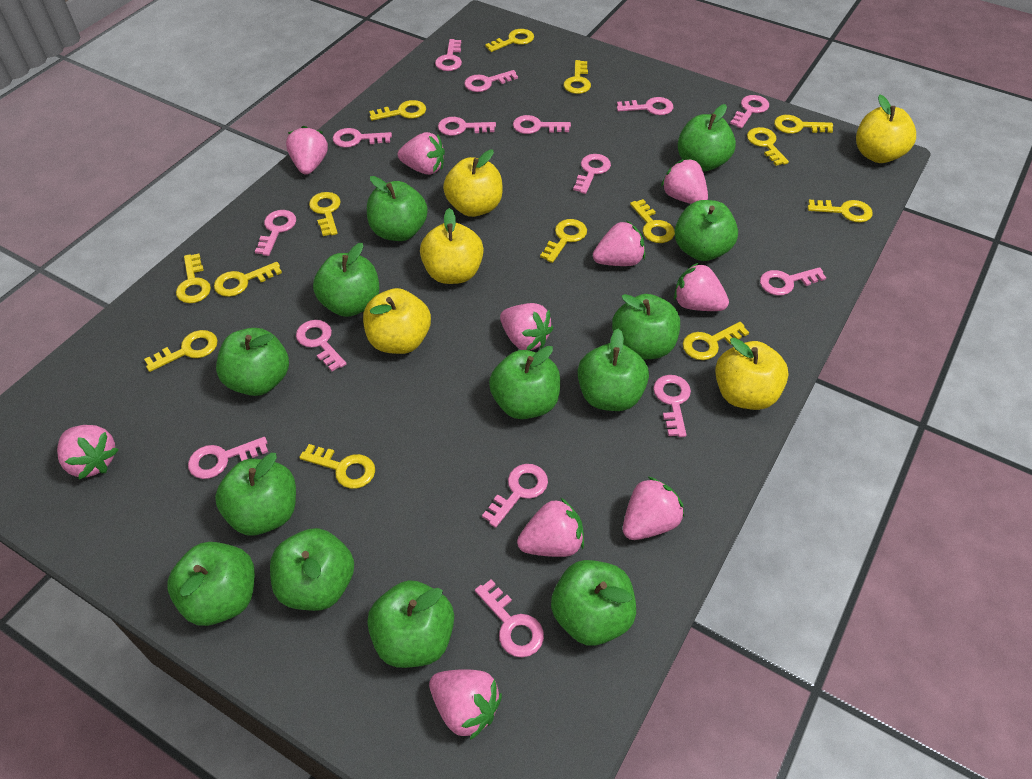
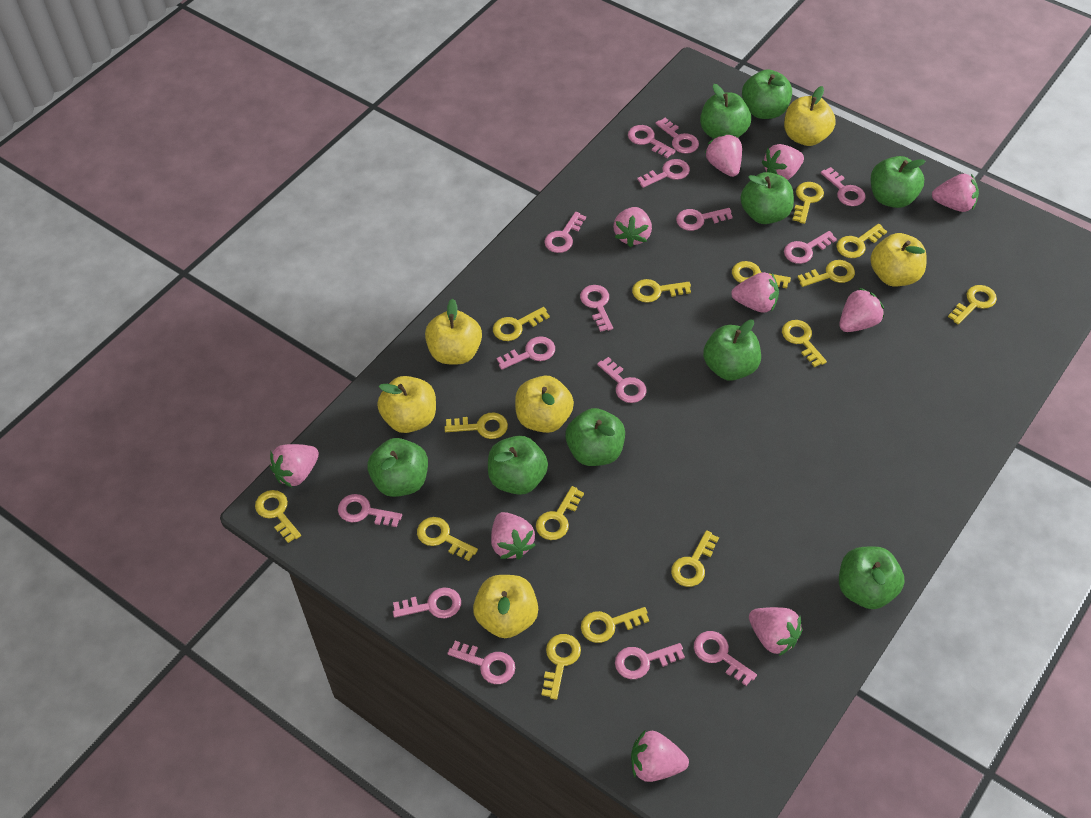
green apple: [167,542,255,626] [215,453,296,535] [216,328,289,396] [270,528,354,611] [313,243,379,317] [367,176,428,241] [367,580,454,668] [489,346,560,419] [551,560,636,646] [578,328,649,411] [612,294,680,360] [674,200,738,261] [677,104,736,171] = 13 -> [368,438,428,497] [488,436,548,495] [565,408,625,466] [700,84,751,139] [703,320,761,381] [740,172,794,224] [742,69,792,119] [839,546,904,609] [871,156,925,208] = 9
yellow apple: [363,288,431,354] [420,208,484,284] [443,150,503,217] [715,338,789,410] [856,95,916,163] = 5 -> [377,376,436,433] [425,299,482,364] [473,575,538,638] [515,376,574,433] [784,86,836,146] [870,233,927,286] = 6
yellow key: [144,330,218,372] [176,254,211,303] [214,262,282,297] [299,444,375,489] [309,192,341,236] [369,100,426,121] [485,29,534,52] [540,219,587,263] [564,60,591,94] [630,199,675,243] [683,322,749,360] [747,127,789,166] [774,115,833,134] [808,200,873,223] = 14 -> [255,490,301,543] [417,517,478,561] [445,412,508,439] [493,307,550,341] [536,486,584,540] [541,634,581,700] [581,607,649,643] [632,279,691,303] [671,530,719,587] [732,261,791,288] [782,320,827,367] [793,182,824,224] [798,260,855,287] [836,224,887,258] [948,285,997,325] = 15

